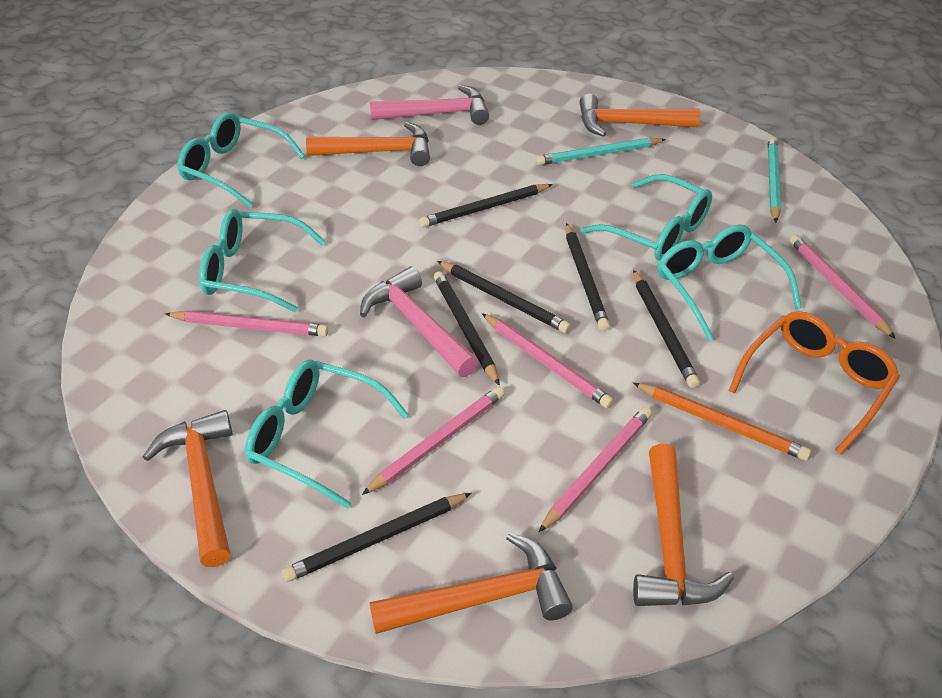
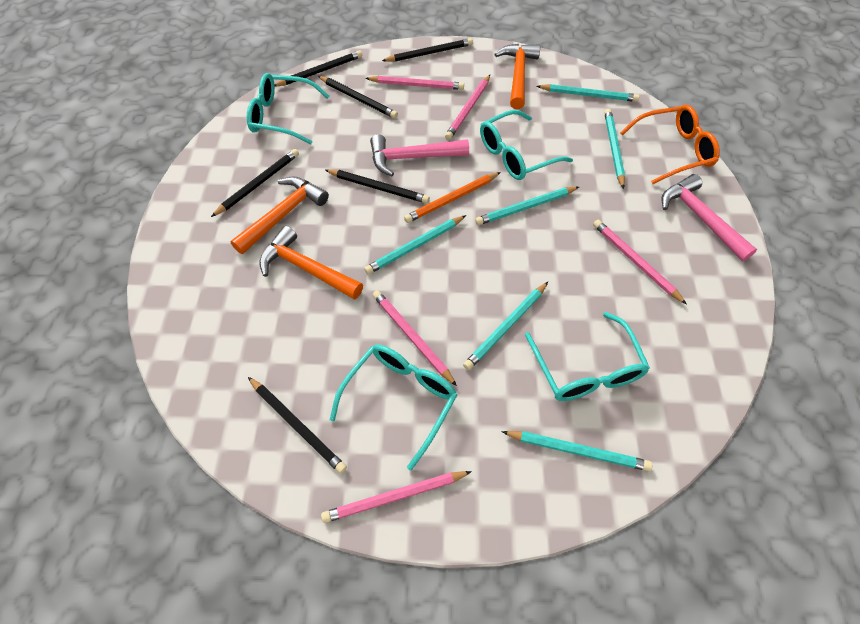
orange hammer: [143,410,233,567] [306,122,430,166] [369,532,573,634] [580,94,700,137] [633,444,734,606] = 5 -> [230,176,329,254] [260,226,363,300] [494,44,540,109] = 3
turquoise glasses: [178,112,305,208] [199,209,326,312] [245,360,409,509] [581,174,712,261] [658,224,801,341] = 5 -> [247,73,329,145] [330,344,457,470] [480,110,573,180] [525,312,650,401] = 4
turquoise pencil: [536,138,666,165] [768,136,781,223] = 2 -> [364,215,466,275] [463,282,548,370] [475,187,579,225] [501,431,652,471] [537,84,639,102] [604,109,625,189] = 6

